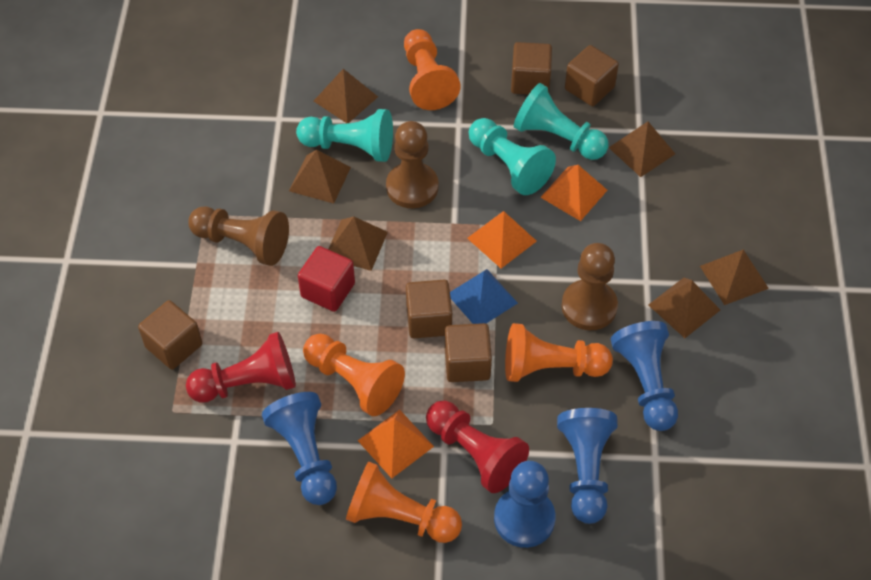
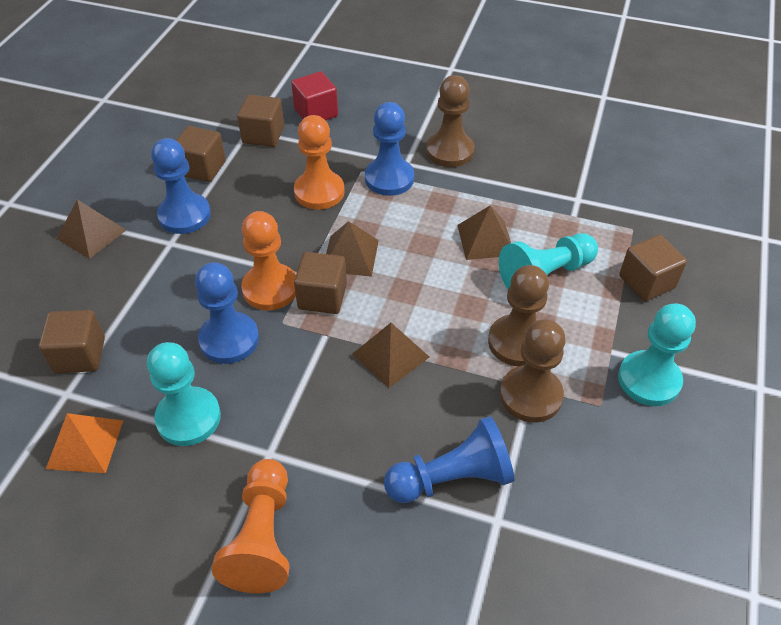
blue pyramid: [450,269,518,324] = 1 -> none = 0
brown pyramid: [289,150,351,204] [314,69,378,123] [328,217,388,271] [609,121,675,177] [648,278,720,338] [700,250,769,305] = 6 -> [56,200,126,259] [326,221,379,277] [352,323,429,388] [457,205,511,260] = 4
orange pawn: [303,334,405,416] [346,462,462,543] [404,29,461,110] [505,323,613,382] = 4 -> [212,459,290,593] [241,211,296,310] [294,115,345,210] = 3
orange pyramid: [358,410,434,478] [467,211,537,268] [540,165,607,221] = 3 -> [46,413,124,473] = 1
red pawn: [186,332,296,403] [426,401,529,493] = 2 -> none = 0

